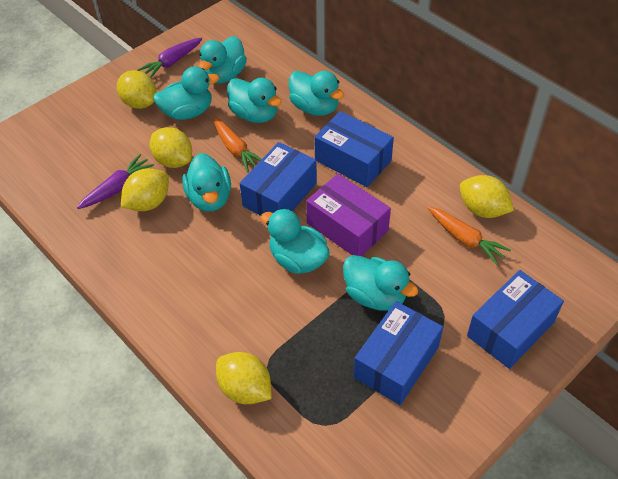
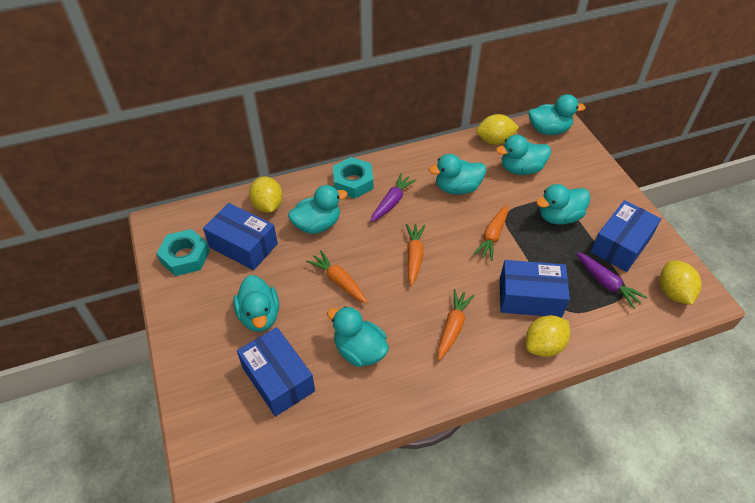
orange carrot: [213,117,262,173] [428,207,511,265] = 2 -> [306,250,368,303] [406,224,426,286] [438,289,475,360] [473,205,508,261] = 4
purple box: [306,174,391,256] = 1 -> none = 0
turquoise nut: none = 0 -> [156,229,210,276] [333,157,373,198] = 2
yellow lemon: [117,70,157,109] [121,168,169,211] [150,127,192,168] [216,352,271,404] [460,175,514,218] = 5 -> [249,176,283,213] [476,114,519,145] [526,315,570,357] [660,260,702,305] = 4

